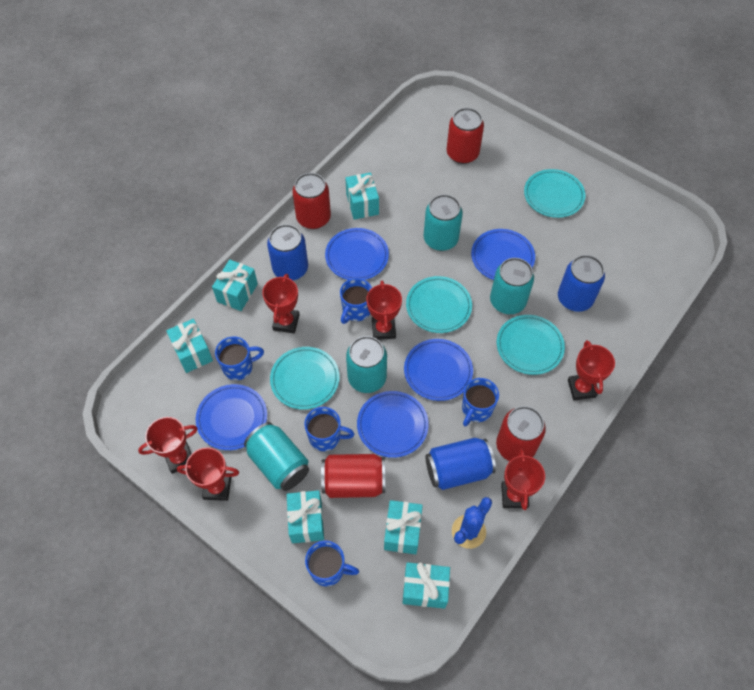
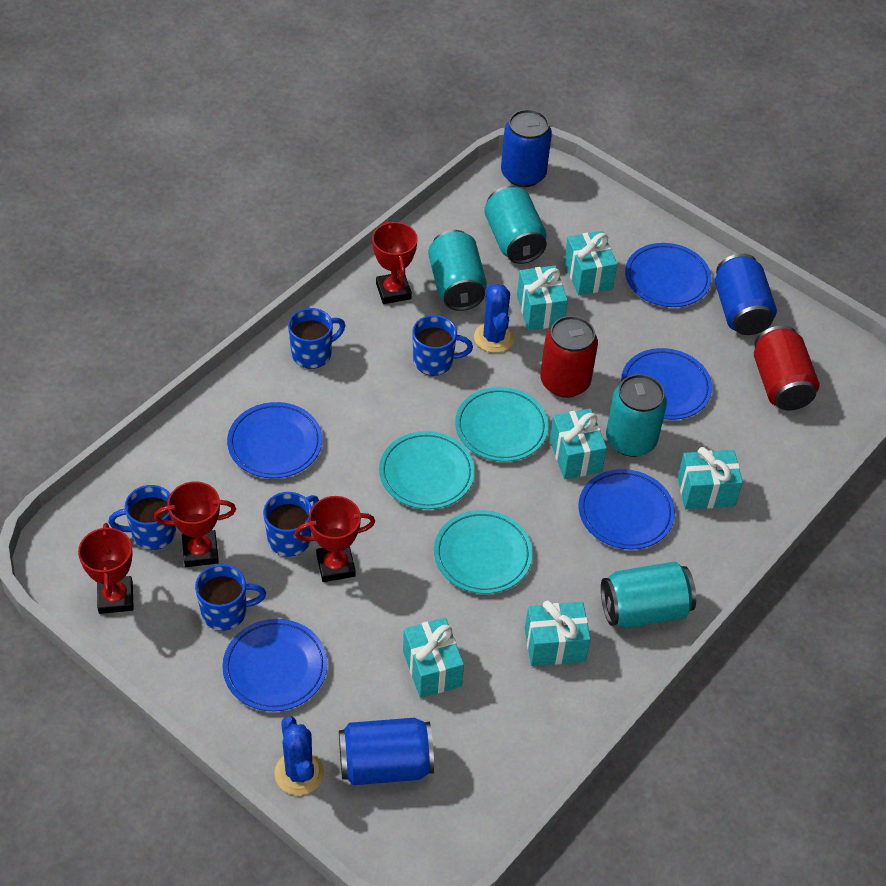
blue cactus: [452,497,492,549] = 1 -> [274,716,324,795] [474,284,514,353] = 2
red can: [292,173,331,229] [321,454,385,498] [447,108,484,164] [496,406,546,461] = 4 -> [540,316,598,398] [754,325,819,411] = 2
red trophy: [138,417,198,474] [177,447,239,501] [262,274,299,333] [366,281,402,340] [501,449,545,510] [568,340,615,400] = 6 -> [78,523,134,614] [154,481,236,567] [295,496,375,582] [372,221,418,304] = 4
turquoise plate: [270,347,339,410] [406,276,472,333] [497,315,565,375] [524,169,586,218] = 4 -> [379,431,475,509] [434,510,533,594] [455,387,548,462] = 3

